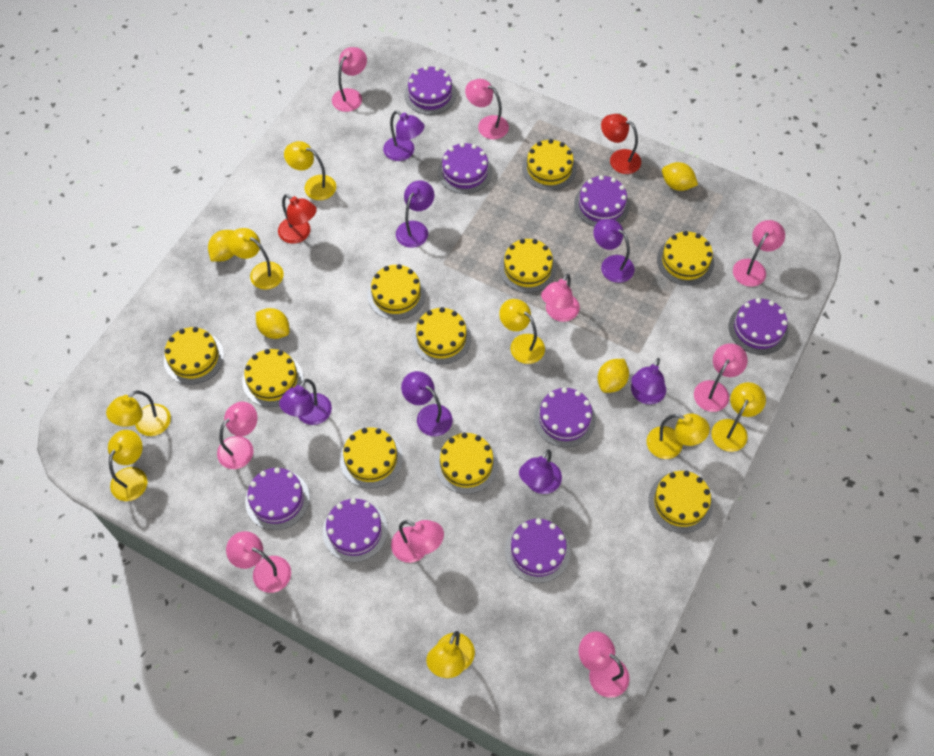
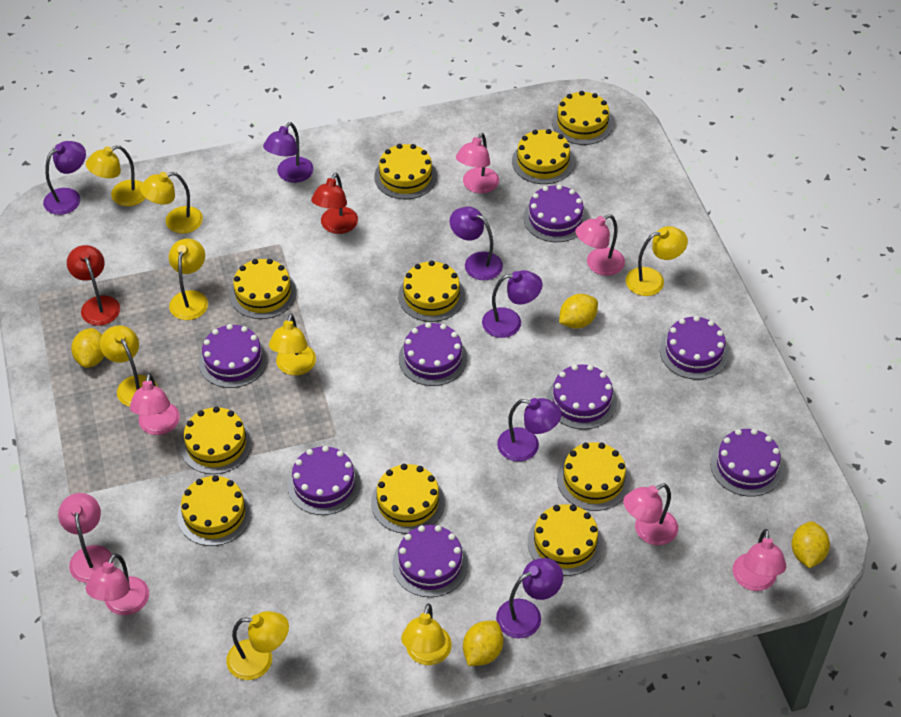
pink lamp: [217,402,258,469] [226,531,291,593] [332,47,367,112] [391,520,444,563] [465,79,509,140] [541,274,580,322] [579,631,629,698] [694,343,748,412] [733,220,785,287] = 9 -> [58,493,114,583] [86,553,149,615] [130,373,180,435] [456,133,499,193] [575,214,625,276] [623,483,678,545] [732,529,786,591] = 7
purple lamp: [279,379,332,425] [383,111,425,161] [396,180,434,248] [401,371,453,436] [519,449,562,494] [593,219,634,283] [631,358,666,404] = 7 -> [43,141,86,215] [263,122,314,183] [450,207,503,280] [482,270,542,338] [496,558,563,639] [497,398,562,462] = 6

